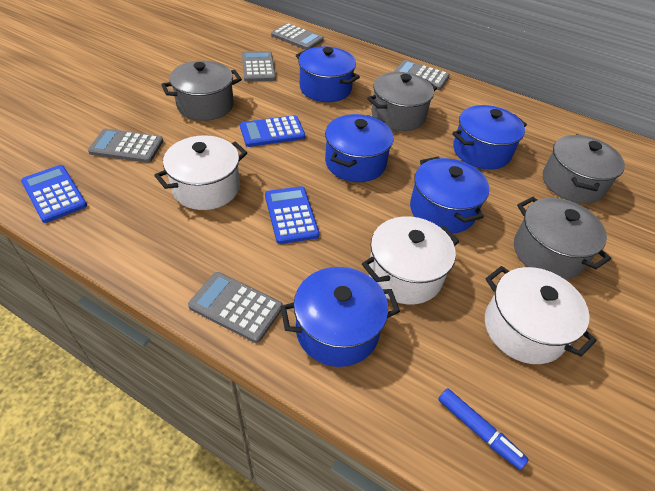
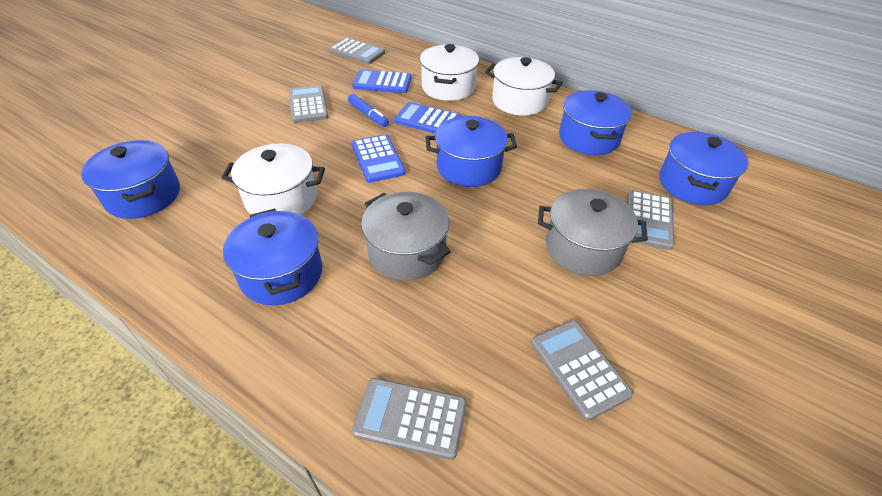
grey pot: [161,61,242,121] [367,72,437,131] [514,197,611,280] [543,134,625,204] = 4 -> [361,192,451,281] [538,189,648,276] = 2

